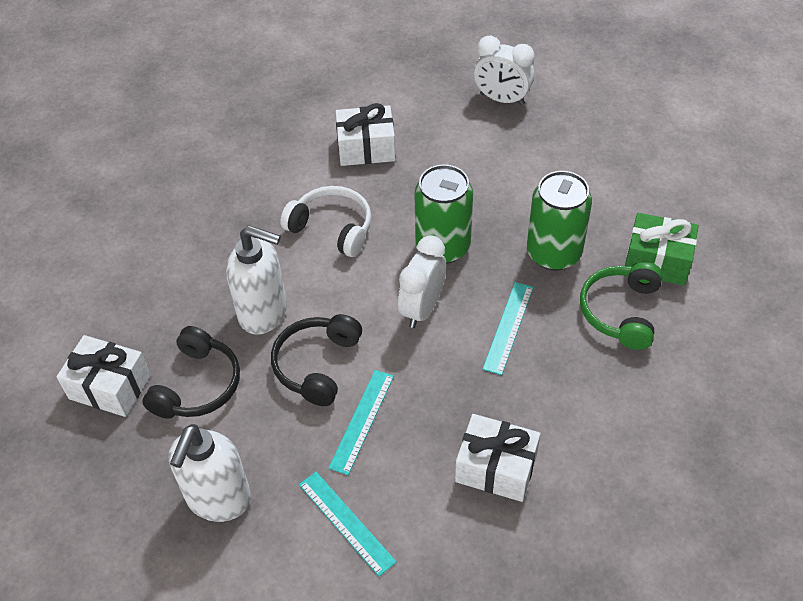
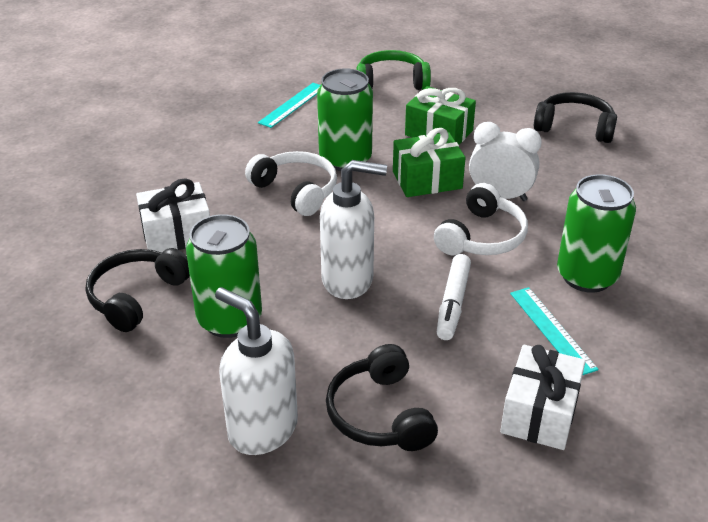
black headphones: [142,326,240,419] [271,314,362,406] = 2 -> [86,248,190,332] [326,344,438,451] [534,92,617,143] = 3
green can: [414,164,473,264] [527,171,592,271] = 2 -> [186,214,262,338] [317,68,373,171] [557,174,636,293] = 3
green gift: [625,213,699,286] = 1 -> [393,128,465,197] [405,86,476,145] = 2
turquoise ruler: [299,472,397,576] [328,370,394,475] [482,282,533,375] = 3 -> [258,83,320,128] [510,287,598,375] = 2
white clock: [398,235,446,328] [474,36,535,105] = 2 -> [469,122,542,201] = 1
white gift: [56,335,151,417] [336,103,396,166] [455,414,541,502] = 3 -> [136,178,210,252] [500,345,586,450] = 2
white headphones: [280,186,372,257] = 1 -> [245,151,337,216] [434,183,528,255] = 2
white marker: none = 0 -> [437,254,471,340] = 1

